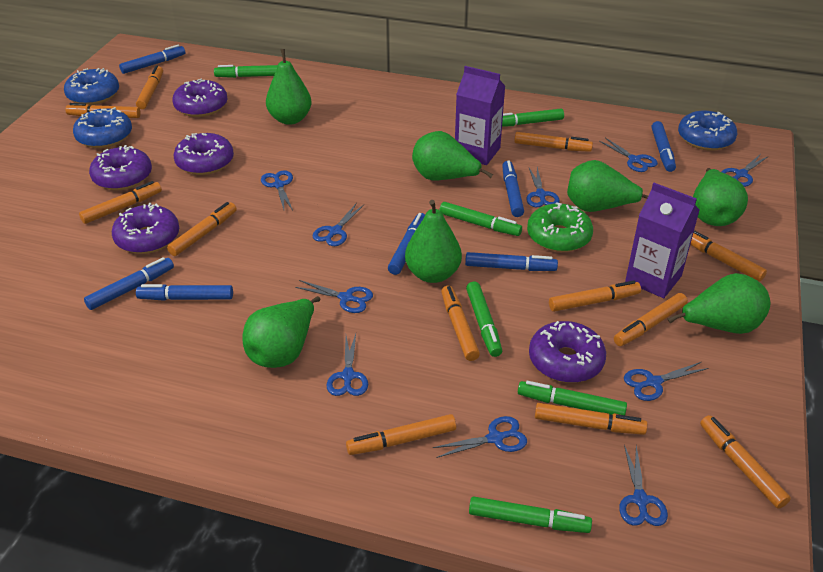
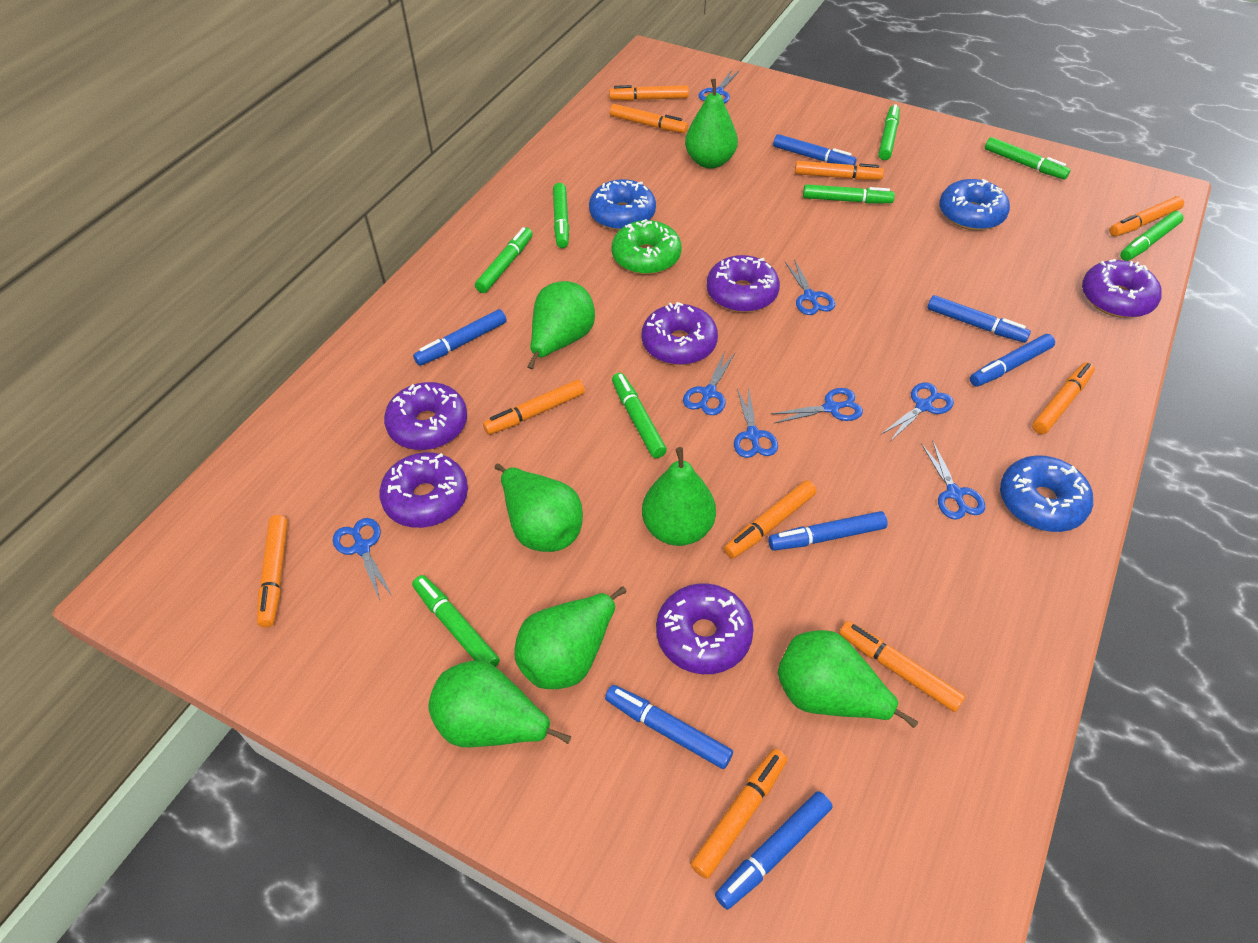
blue scissors: [261,170,293,210] [295,280,373,313] [313,203,364,246] [327,334,368,396] [433,416,527,458] [526,167,560,207] [599,138,658,172] [619,445,668,526] [624,362,708,401] [722,154,767,187] = 10 -> [333,518,393,601] [683,351,735,415] [699,70,739,104] [734,387,778,458] [771,388,863,424] [785,259,835,315] [881,383,954,440] [921,442,985,520] = 8
green marker: [214,65,278,78] [440,202,522,236] [466,281,502,357] [469,496,592,533] [502,108,564,127] [518,381,627,415] = 6 -> [412,575,500,667] [475,227,533,293] [553,183,569,248] [612,373,667,458] [803,184,895,203] [878,104,900,160] [985,137,1070,180] [1120,211,1183,261] = 8
orange marker: [65,103,141,118] [79,181,162,224] [136,65,163,109] [167,202,237,256] [346,414,456,455] [441,286,480,361] [514,132,593,152] [535,403,648,435] [549,281,641,312] [614,293,688,346] [690,230,767,281] [700,415,791,509] = 12 -> [257,515,288,627] [483,379,585,435] [609,85,689,101] [610,104,688,133] [690,749,787,879] [724,480,816,559] [795,161,884,180] [839,621,966,712] [1032,362,1095,434] [1109,196,1184,237] = 10
purple carton: [455,66,505,165] [625,183,699,298] = 2 -> none = 0
purple donut: [89,145,152,190] [112,203,179,254] [172,78,227,117] [173,133,234,175] [529,321,606,383] = 5 -> [379,452,468,528] [384,382,467,450] [642,302,718,365] [656,583,754,674] [707,255,780,312] [1082,259,1162,318] = 6

